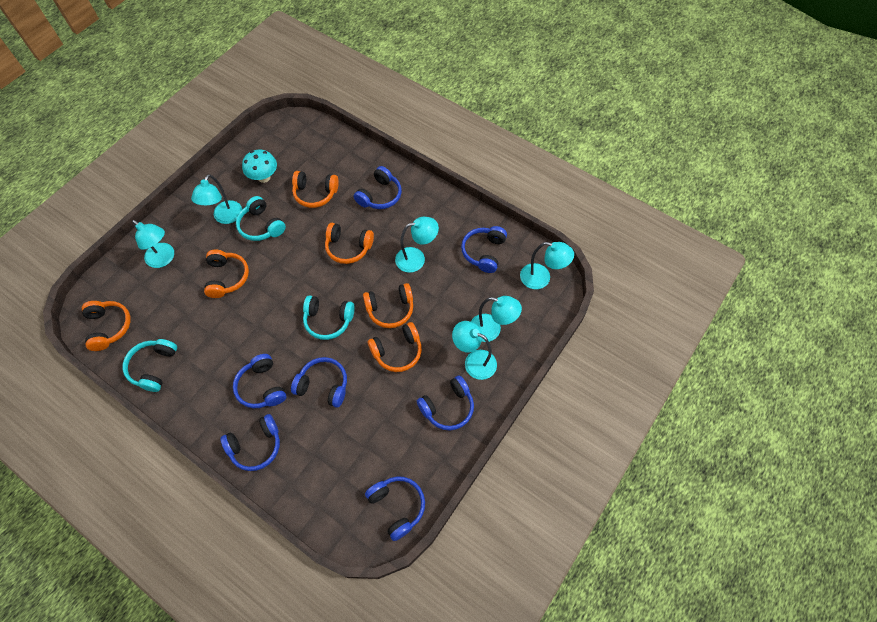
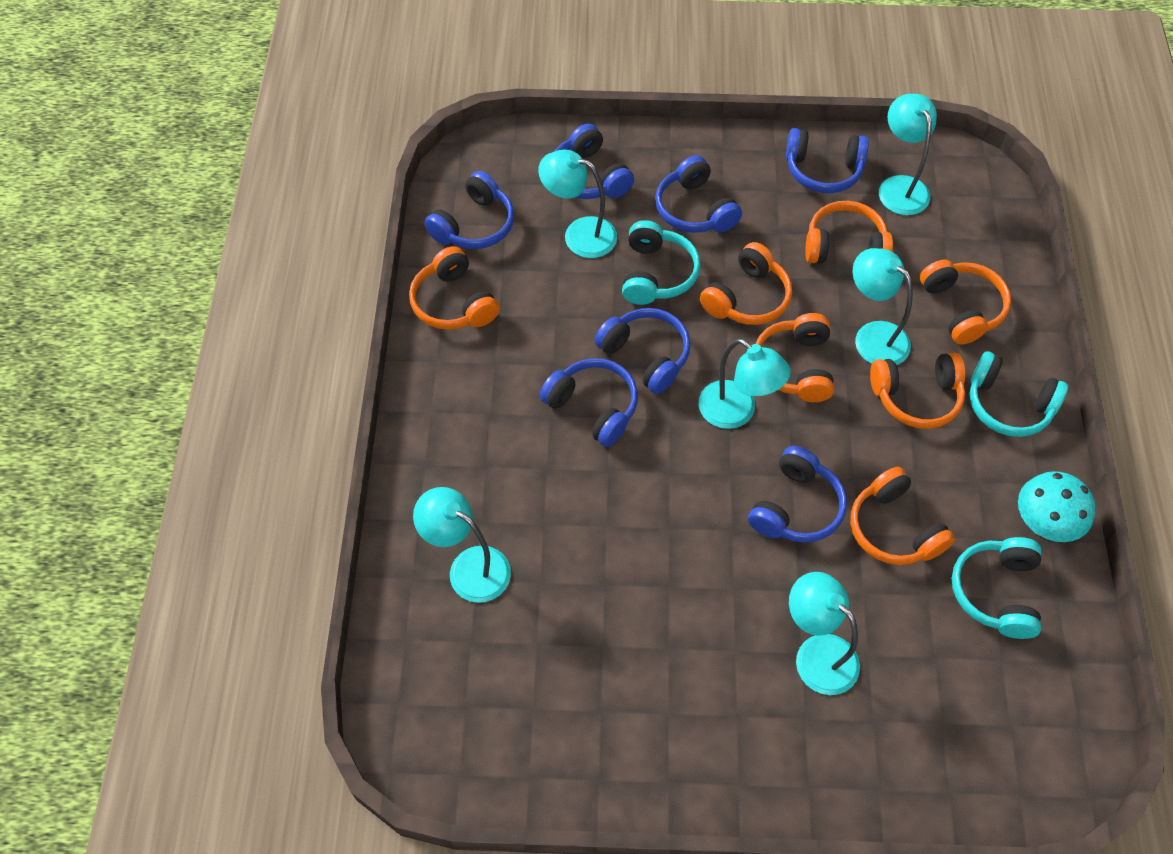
orange headphones: [82,301,131,351] [204,249,249,298] [292,171,339,208] [325,223,374,264] [363,283,413,328] [368,322,422,372] = 6 -> [409,246,500,330] [700,242,792,325] [755,313,834,402] [805,201,893,264] [850,467,955,565] [870,353,965,429] [920,260,1011,345] = 7

